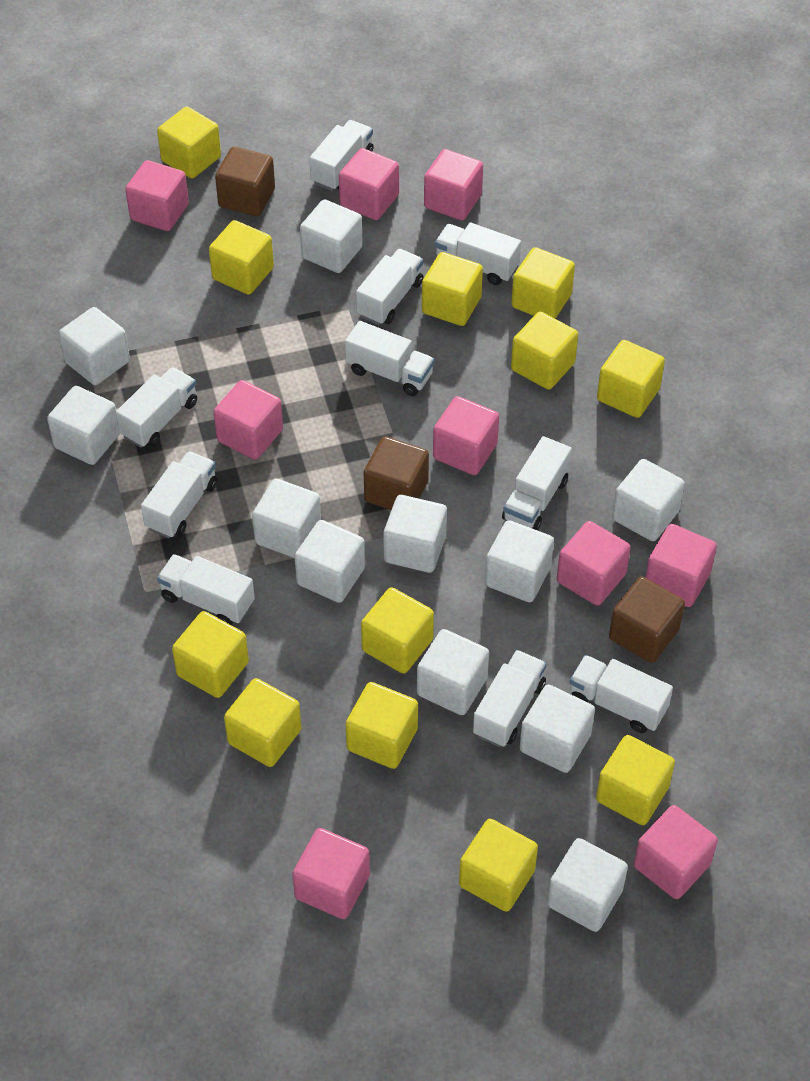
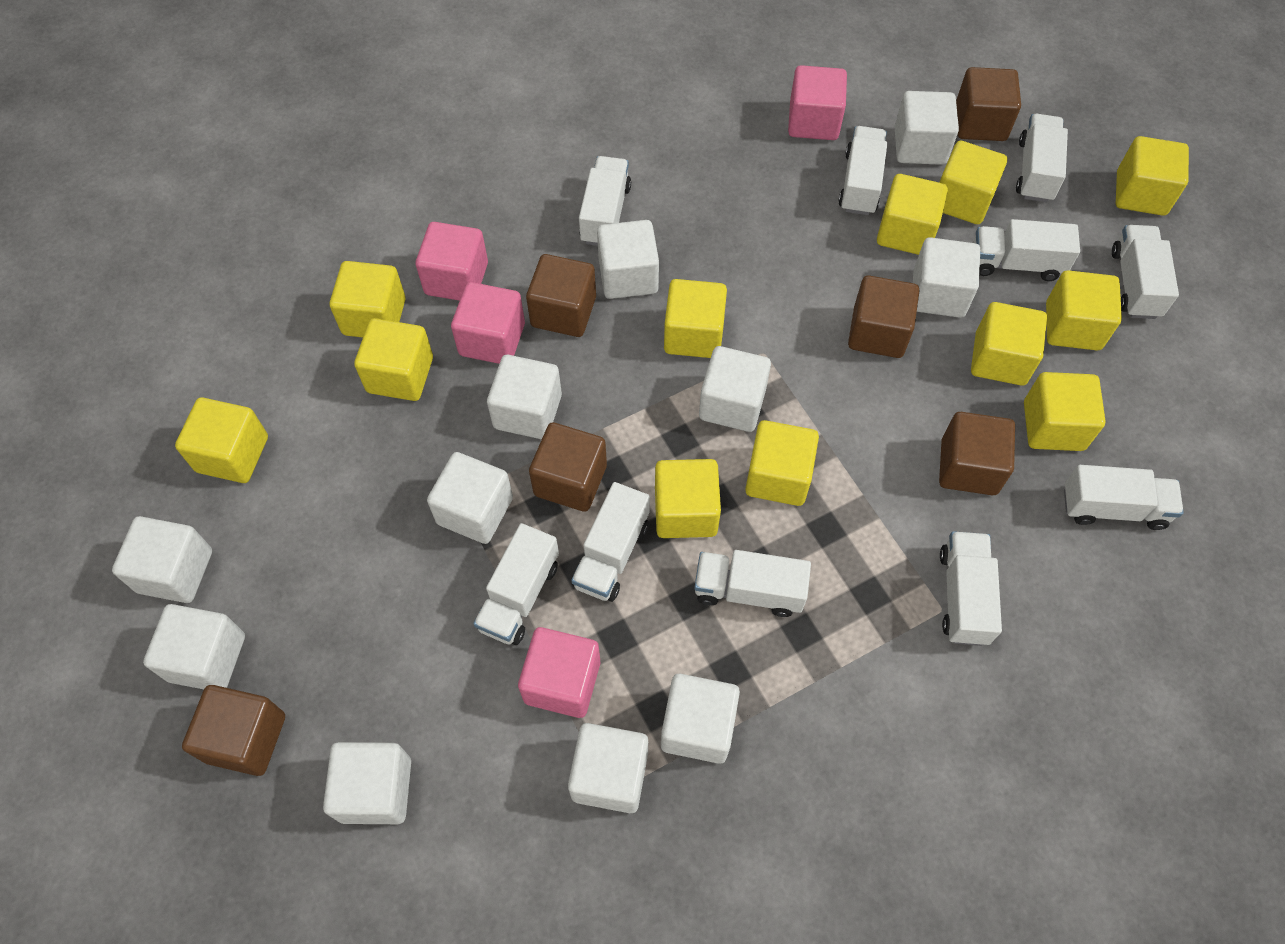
brown cube: [215,147,275,216] [364,436,429,510] [609,577,685,663] = 3 -> [182,685,285,776] [526,254,596,337] [529,422,607,512] [848,276,919,358] [939,412,1015,495] [956,67,1021,141] = 6
pink cube: [125,160,189,231] [213,380,283,460] [292,828,370,919] [339,148,399,220] [424,149,483,220] [433,396,499,475] [557,521,631,606] [633,805,718,899] [645,524,717,607] = 9 -> [416,222,488,301] [451,282,525,364] [518,627,600,718] [788,65,847,140] = 4

